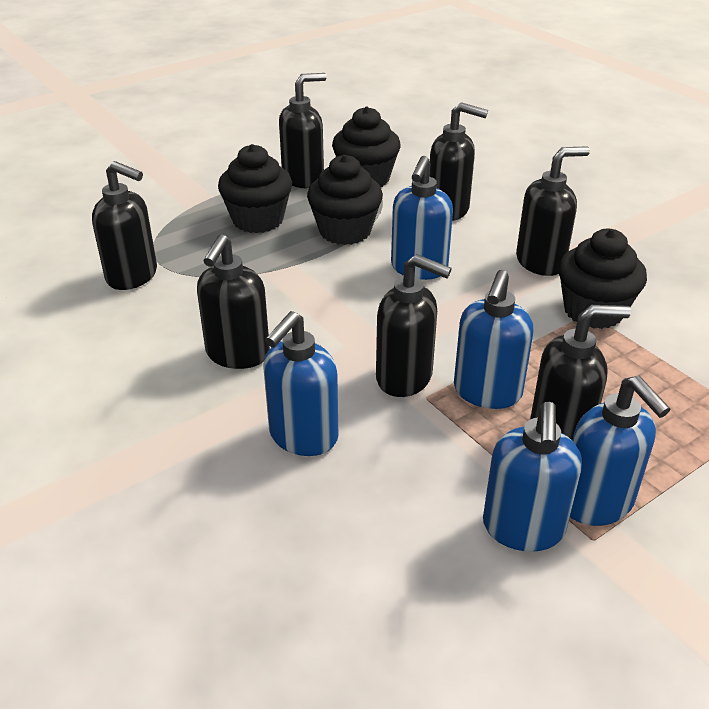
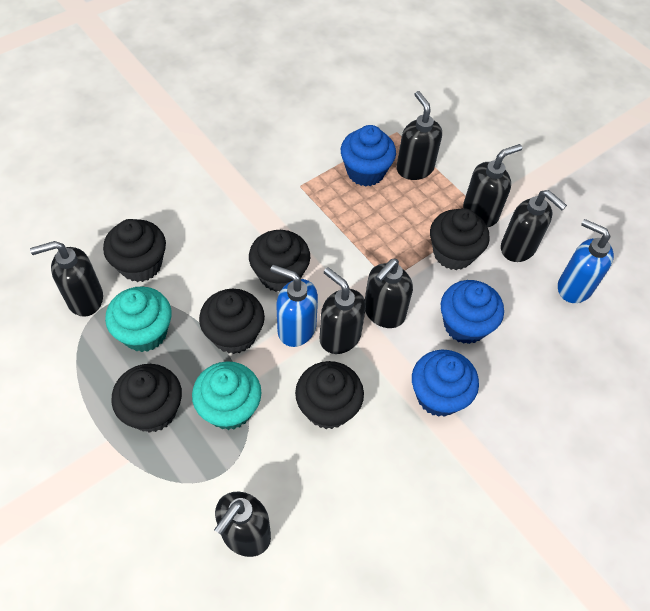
black cupcake: [218,144,292,233] [307,155,383,245] [332,107,400,187] [559,229,647,329] = 4 -> [103,219,166,282] [111,364,182,433] [199,289,265,354] [249,230,310,292] [295,361,364,429] [430,208,490,270] = 6
blue cupcake: none = 0 -> [341,125,396,186] [412,350,479,417] [441,280,504,344] = 3
blue soap dispenser: [263,311,338,456] [391,156,453,280] [454,270,534,409] [483,402,582,552] [570,376,671,526] = 5 -> [270,265,318,347] [558,219,614,303] = 2
turquoise cupcake: none = 0 -> [105,286,172,352] [192,361,261,430] = 2

